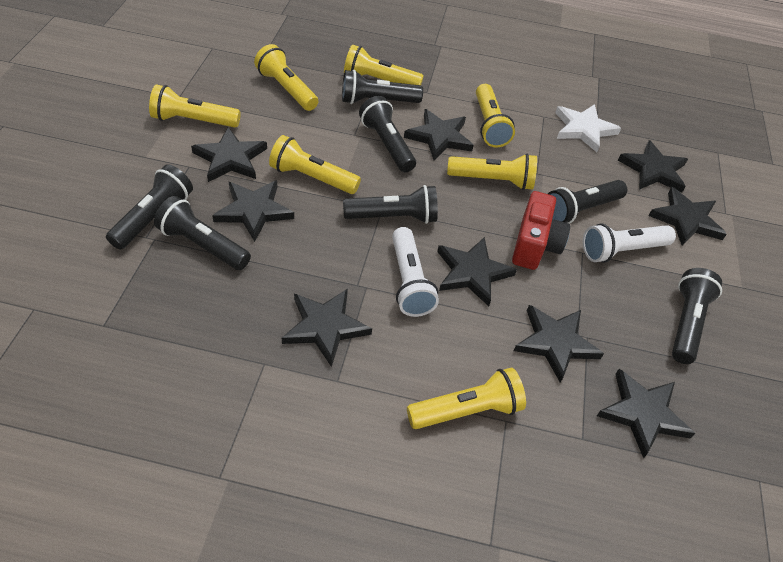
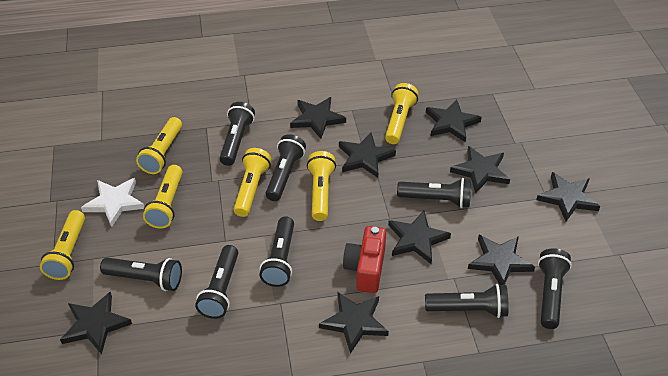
black flashlight: [106,164,193,250] [154,196,251,270] [342,70,423,104] [343,185,438,224] [359,96,416,172] [548,180,627,224] [672,268,722,364] = 7 -> [100,258,182,291] [195,245,238,319] [220,102,255,166] [260,216,294,287] [265,134,306,201] [397,178,471,208] [425,284,509,318] [538,248,572,329] = 8
white flashlight: [392,227,439,317] [583,224,676,263] = 2 -> none = 0
yellow flashlight: [149,85,241,128] [254,44,318,111] [269,135,361,194] [344,45,424,85] [407,368,526,429] [447,154,537,190] [476,84,515,148] = 7 -> [40,210,85,280] [136,117,182,174] [143,165,183,229] [234,148,271,217] [307,151,336,221] [385,83,419,144] = 6

